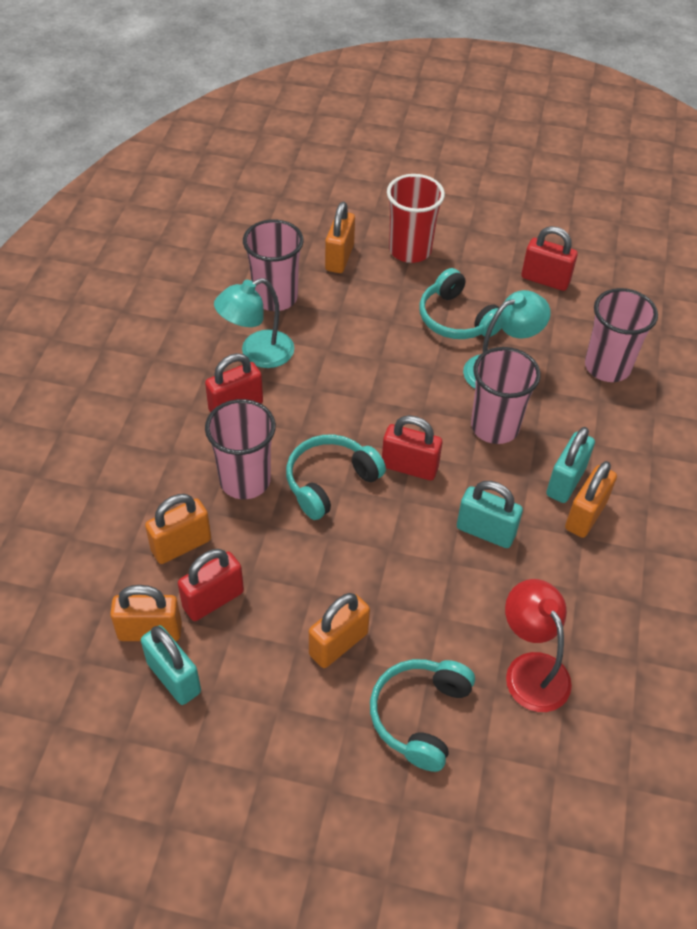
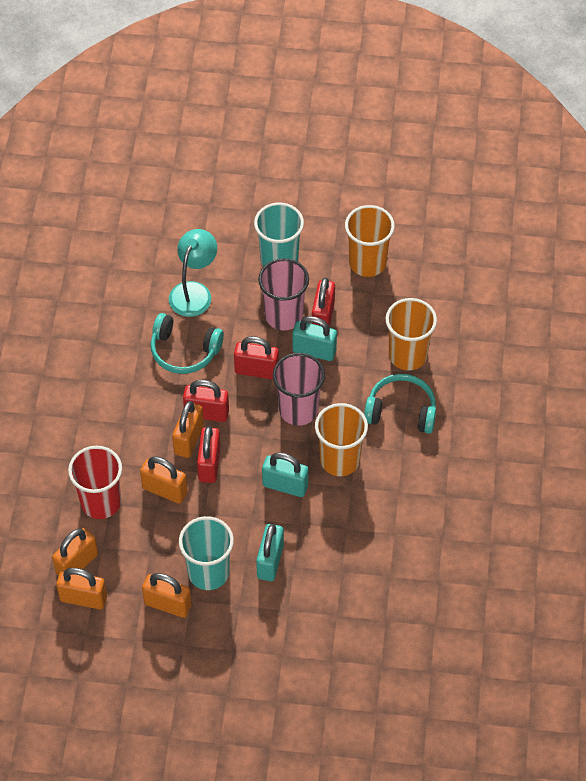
orange cup: none = 0 -> [315,403,368,476] [345,205,395,277] [385,298,437,370] = 3
pink cup: [205,399,276,499] [243,219,304,311] [471,347,541,444] [585,288,658,382] = 4 -> [258,258,309,330] [273,353,325,426] = 2
red lamp: [505,579,572,712] = 1 -> none = 0
turquoise cup: none = 0 -> [179,516,234,590] [254,203,304,267] = 2
turquoise headphones: [286,434,386,520] [370,659,475,772] [419,268,502,339] = 3 -> [151,313,224,374] [364,374,436,434] = 2
turquoise lamp: [214,278,294,368] [463,290,551,389] = 2 -> [169,229,217,317] = 1

